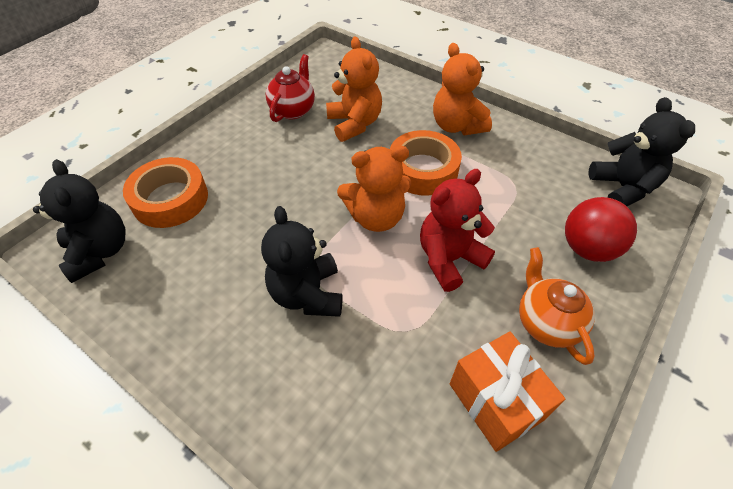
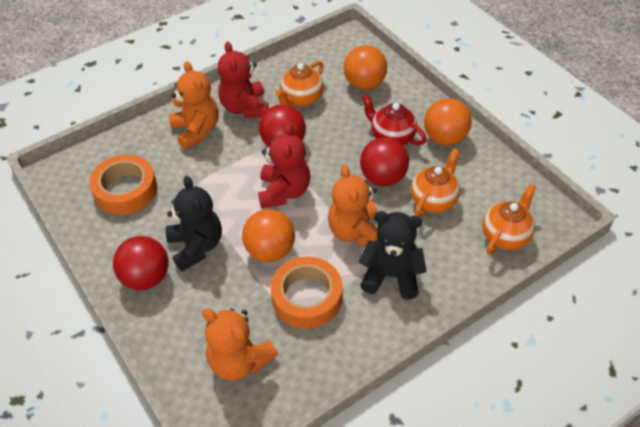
black teddy bear: [33,159,125,283] [261,206,343,317] [589,97,695,206] = 3 -> [166,176,222,271] [359,211,427,300] = 2
orange ball: none = 0 -> [242,209,295,262] [344,45,387,90] [424,98,472,145] = 3
orange gift: [450,332,565,452] = 1 -> none = 0
orange teapot: [519,247,595,365] = 1 -> [276,61,323,107] [411,148,460,217] [482,184,536,254] = 3
red ball: [565,197,637,262] = 1 -> [113,236,169,290] [259,104,306,147] [360,137,409,186] = 3
red teddy bear: [420,169,495,292] = 1 -> [218,42,269,118] [258,123,310,209] = 2

